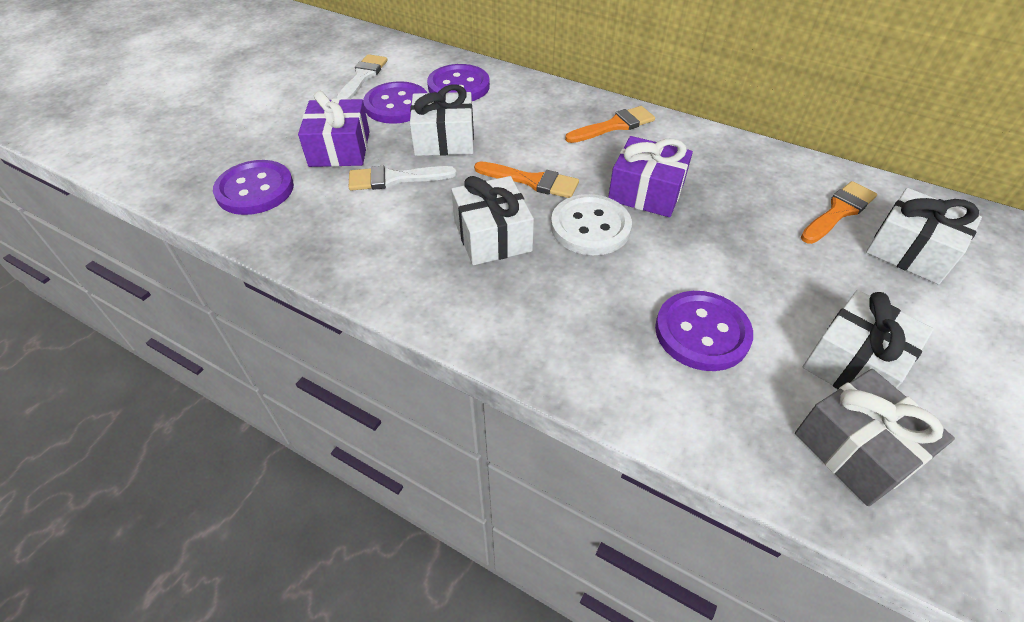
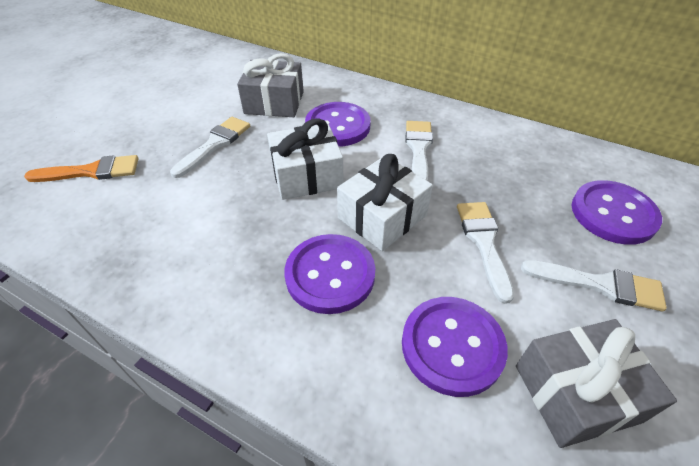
grey gift: [795,369,955,506] = 1 -> [237,53,304,117] [516,319,677,448] = 2
orange brush: [474,161,579,198] [565,106,655,143] [801,181,877,244] = 3 -> [24,155,138,182] = 1
purple gift: [298,91,370,167] [608,136,693,217] = 2 -> none = 0
white brush: [336,54,388,100] [349,166,457,191] = 2 -> [170,117,250,178] [406,121,433,181] [457,202,514,304] [521,260,667,312] = 4
white button: [551,194,632,255] = 1 -> none = 0
white gift: [410,84,474,156] [451,176,534,265] [803,290,934,389] [866,188,982,284] = 4 -> [267,118,344,200] [337,154,433,251] = 2

